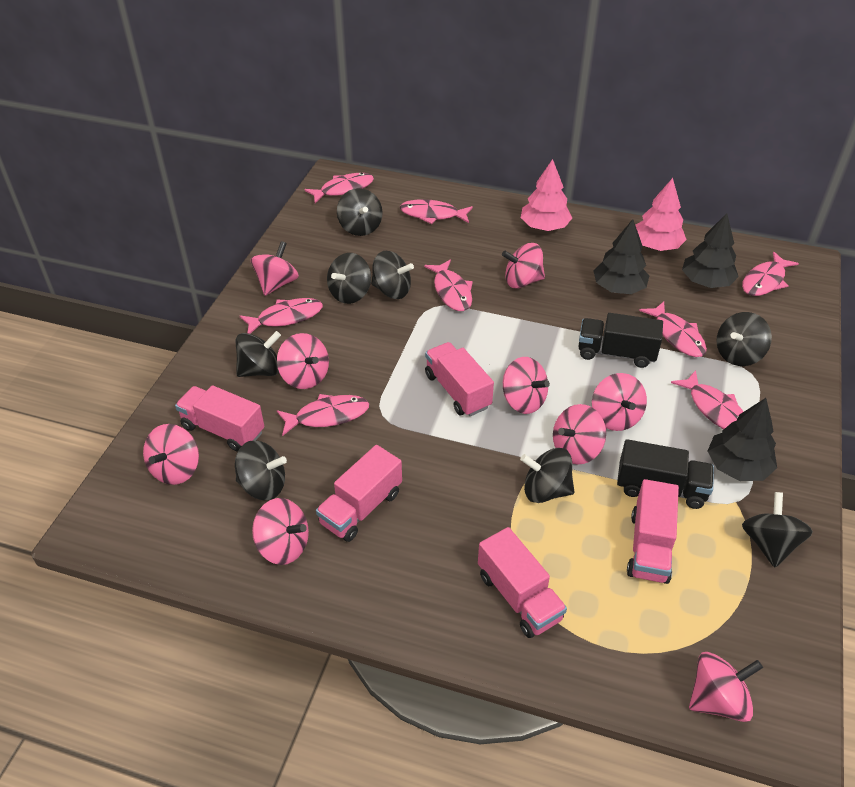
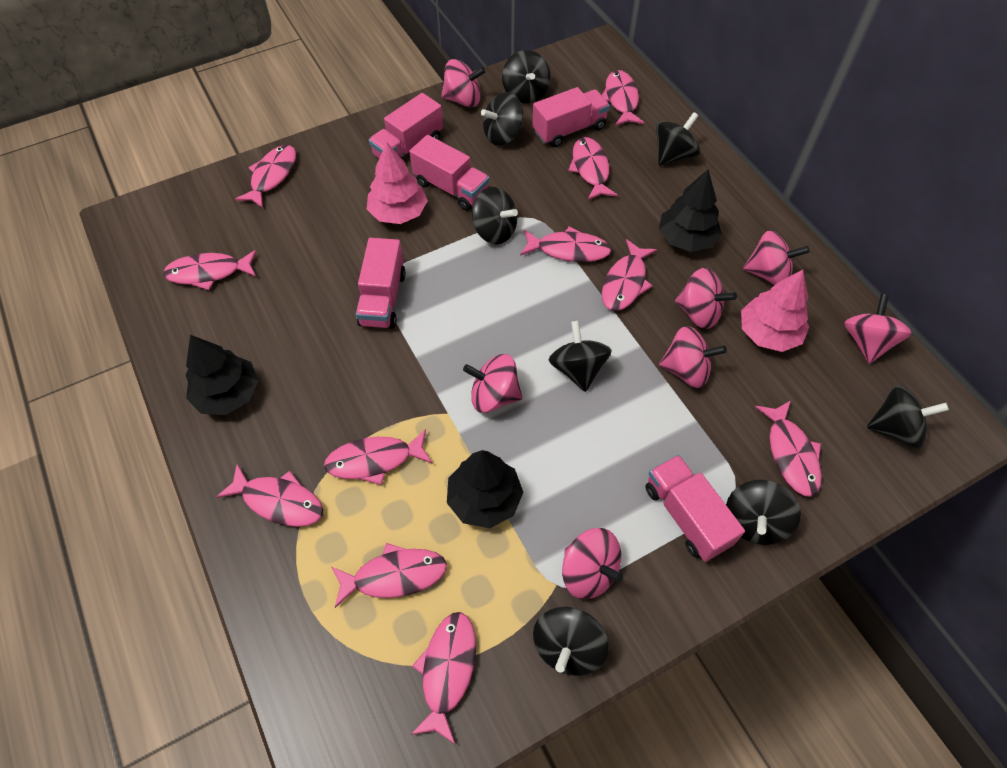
black truck: [578,313,663,368] [617,439,714,509] = 2 -> none = 0
pink fish: [240,298,323,334] [277,394,369,436] [304,173,374,203] [400,199,473,224] [424,260,473,311] [639,301,707,357] [671,370,743,429] [742,252,799,296] = 8 -> [163,250,257,290] [216,464,323,527] [235,145,296,208] [324,429,432,485] [331,543,447,608] [410,612,476,745] [520,226,612,262] [568,137,618,201] [602,70,644,126] [602,239,657,311] [755,400,822,497] = 11
pink spinning top: [143,424,199,485] [251,241,299,296] [252,498,309,565] [277,333,329,389] [502,243,545,288] [503,357,550,414] [553,404,606,465] [592,373,647,431] [689,652,763,722] = 9 -> [441,59,486,107] [463,354,523,413] [562,528,623,599] [659,326,727,388] [675,268,737,329] [743,230,810,285] [844,294,912,364] = 7

